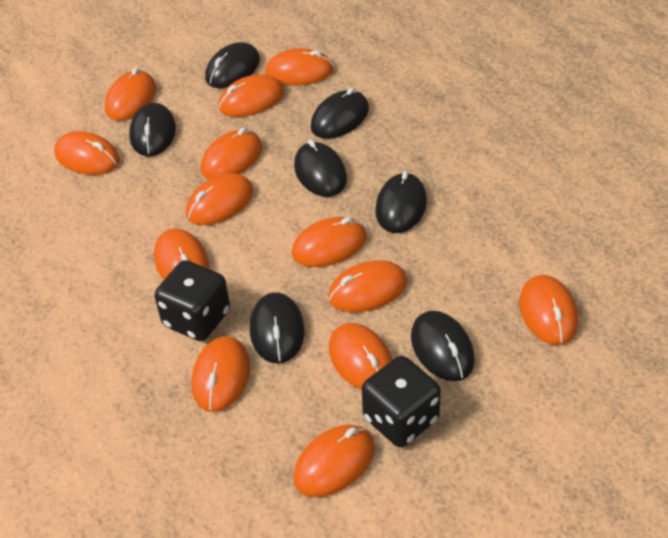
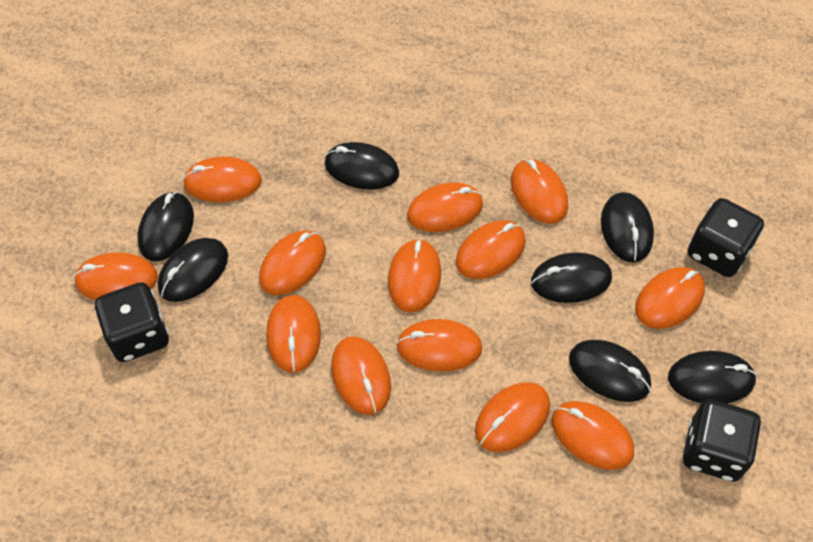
black dice: [155,260,230,341] [362,356,441,447] = 2 -> [95,282,169,362] [683,399,761,482] [688,198,764,277] = 3

